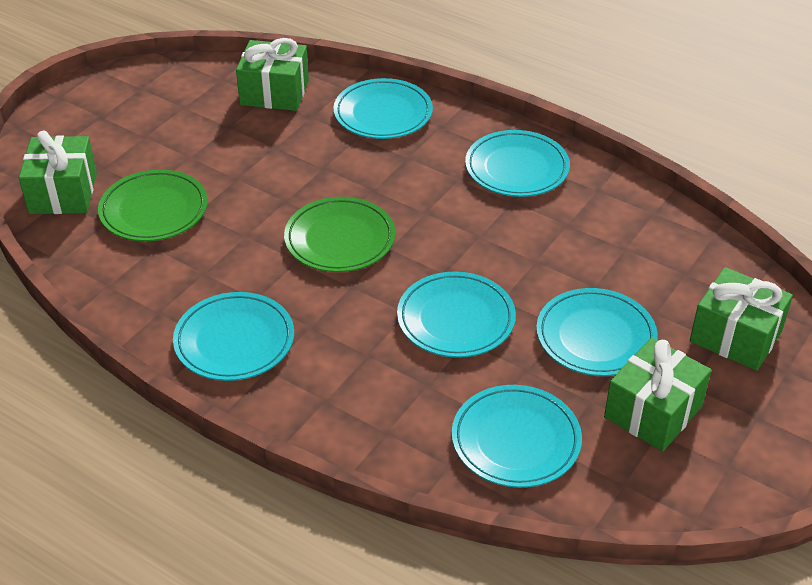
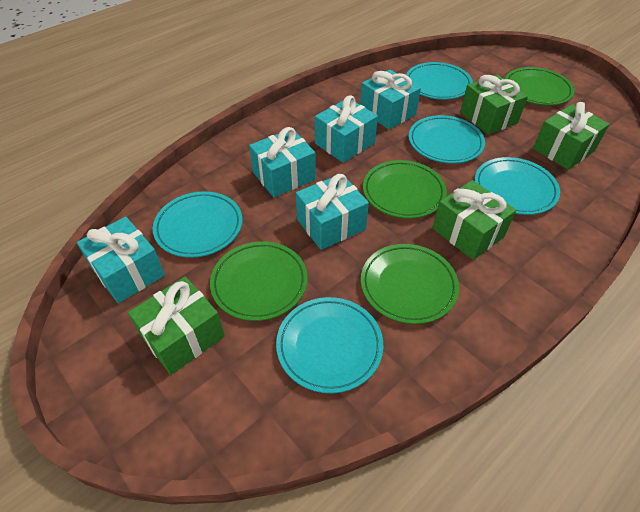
green plate: [98,169,208,241] [284,197,395,272] = 2 -> [210,241,308,321] [361,244,459,324] [363,160,447,218] [505,67,575,106] = 4
turquoise gift: none = 0 -> [77,217,165,303] [249,127,316,197] [296,174,369,250] [315,95,378,163] [360,70,421,129] = 5
turquoise plate: [173,292,294,381] [333,78,433,139] [397,272,516,358] [452,385,582,488] [465,130,570,197] [536,288,658,376] = 6 -> [153,191,242,258] [276,297,383,393] [406,62,473,100] [409,115,485,164] [475,157,560,215] = 5

